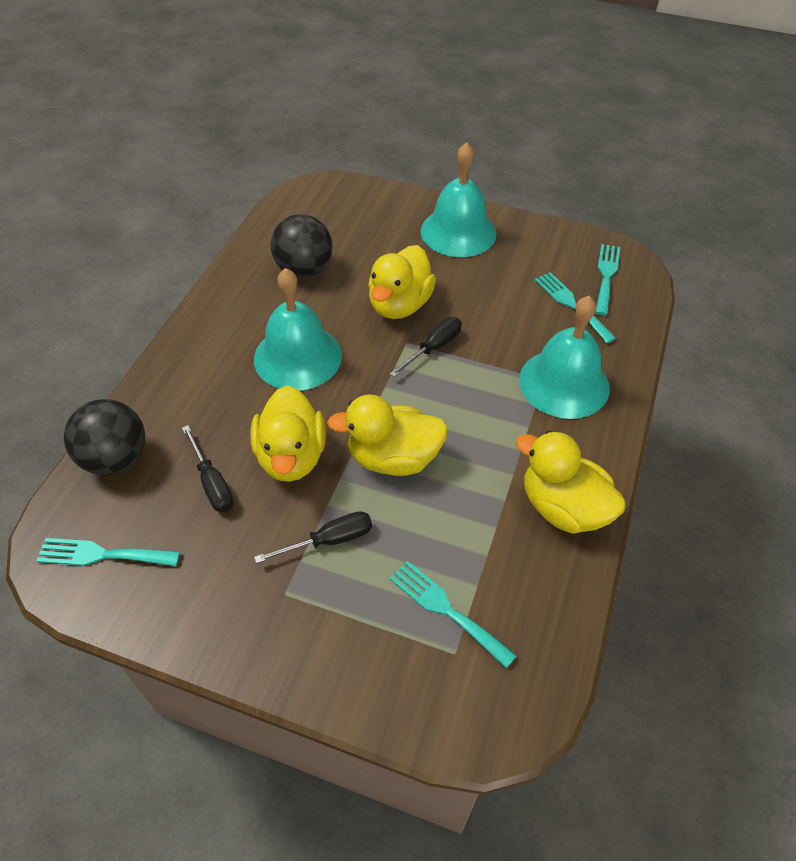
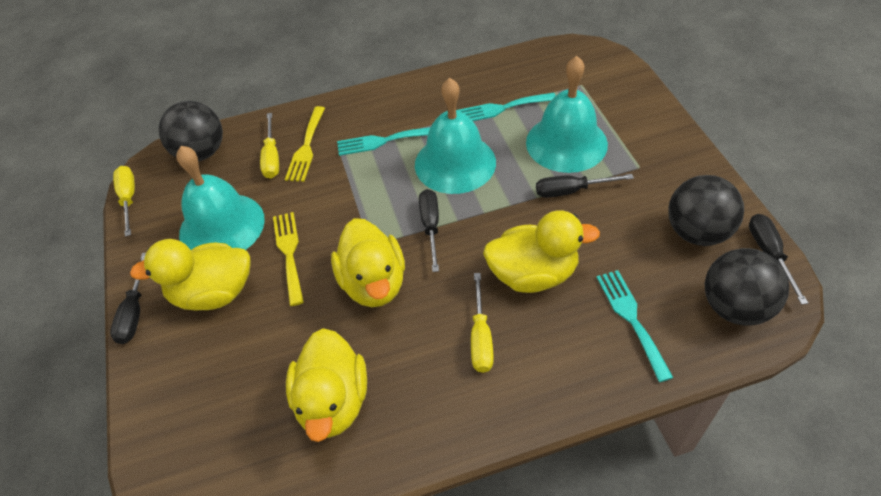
black ball: [64,399,145,475] [271,214,332,277] = 2 -> [159,101,223,161] [668,175,744,246] [705,248,789,326] = 3
black screwdriver: [182,425,234,513] [254,511,372,564] [390,317,462,377] = 3 -> [110,253,146,344] [419,189,439,272] [536,174,634,198] [749,214,808,305] = 4
turquoise fork: [37,538,180,566] [390,561,517,668] [535,272,616,343] [595,244,620,315] = 4 -> [337,127,430,156] [458,93,556,121] [596,270,674,382] = 3
yellow fork: none = 0 -> [273,212,304,306] [285,106,325,182] = 2
yellow screwdriver: none = 0 -> [113,166,135,237] [260,113,279,179] [471,273,493,373] = 3

